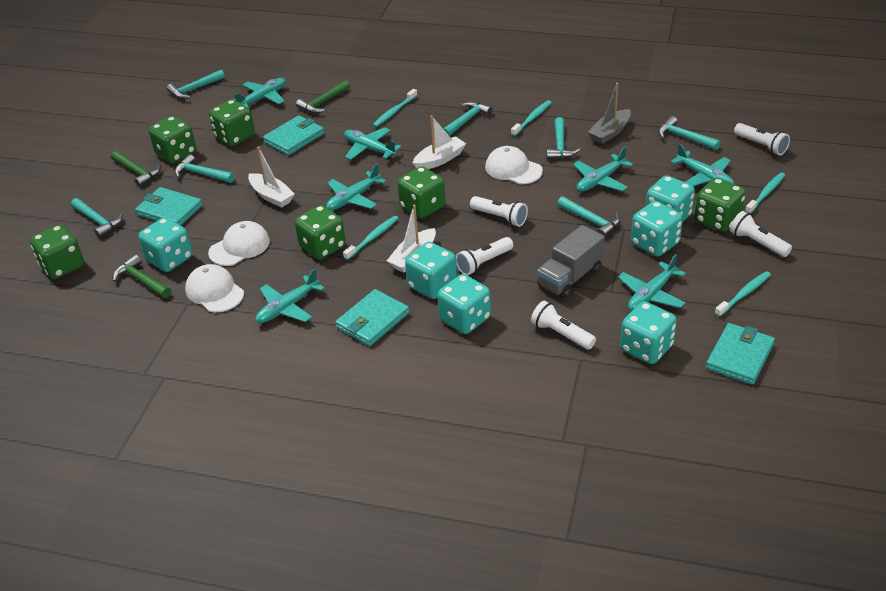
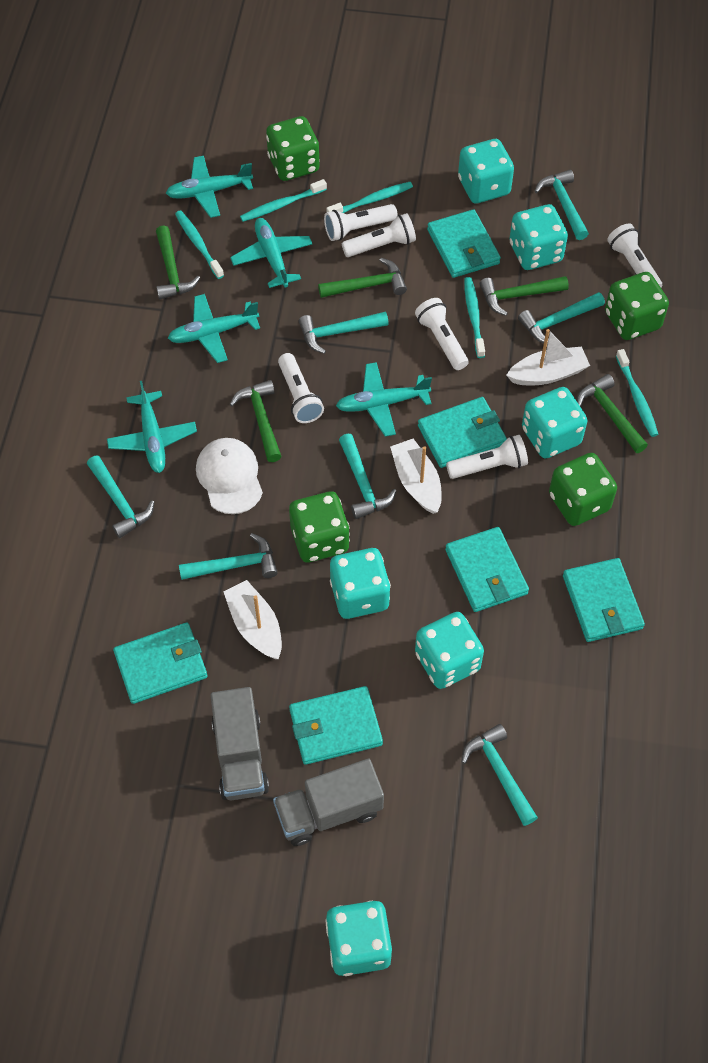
green dice: [30,224,84,279] [149,116,196,164] [209,99,255,146] [295,205,346,260] [398,166,446,219] [695,178,746,232] = 6 -> [266,116,320,181] [289,491,350,562] [549,453,617,526] [605,272,669,340] = 4
green hammer: [111,151,161,187] [113,254,171,298] [296,80,350,113] = 3 -> [156,226,200,299] [229,380,282,462] [318,258,407,298] [480,276,569,316] [577,374,648,453] = 5
grey boat: [588,83,631,144] = 1 -> none = 0
grey truck: [537,225,605,299] = 1 -> [210,687,269,801] [273,759,384,846] = 2
turquoise plane: [234,78,286,108] [255,269,325,323] [326,164,386,210] [344,127,401,160] [573,147,633,192] [618,254,686,310] [671,144,734,186] = 7 -> [107,381,197,473] [166,156,253,218] [168,294,260,363] [230,218,312,288] [336,362,432,437] = 5
turquoise wallet: [135,187,203,225] [263,115,324,155] [335,289,409,346] [706,323,775,385] = 4 -> [113,623,207,704] [289,686,383,765] [418,397,507,468] [427,209,501,278] [445,527,529,612] [563,558,645,642] = 6
white cap: [185,264,244,313] [208,221,270,266] [485,146,543,184] = 3 -> [196,438,263,514] = 1
white flashlight: [456,237,513,275] [470,196,528,227] [531,301,596,349] [730,211,792,257] [734,123,790,155] = 5 -> [278,353,324,423] [324,204,398,241] [342,213,416,257] [415,298,469,370] [446,435,528,479] [607,223,662,287] = 6

